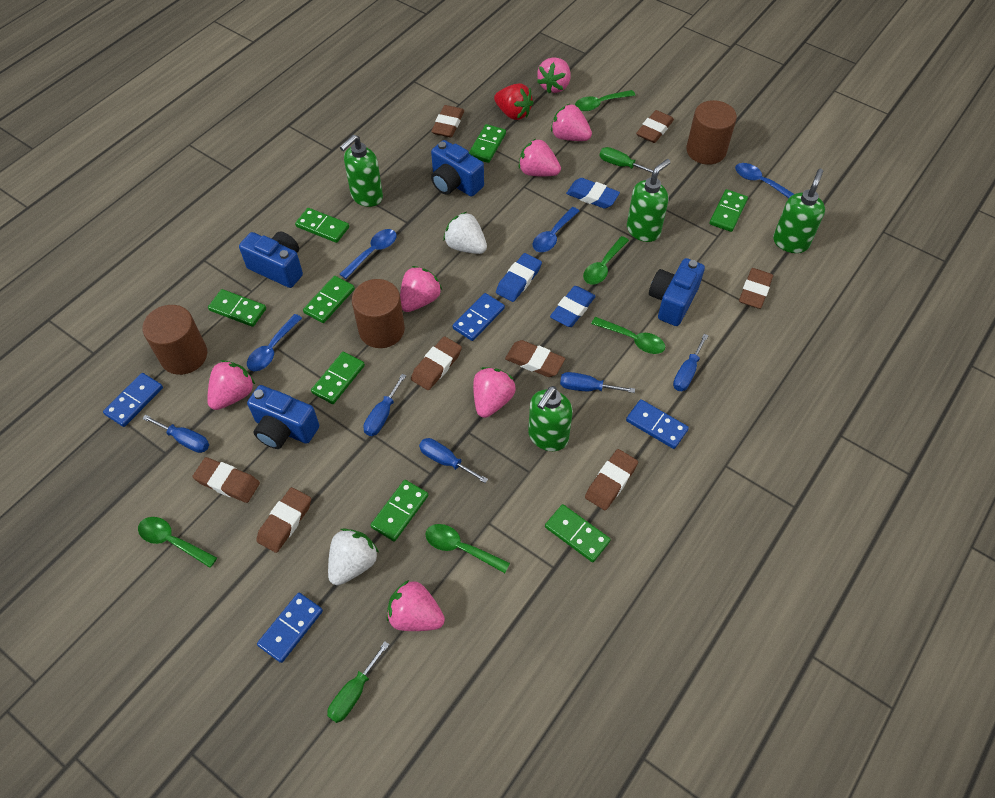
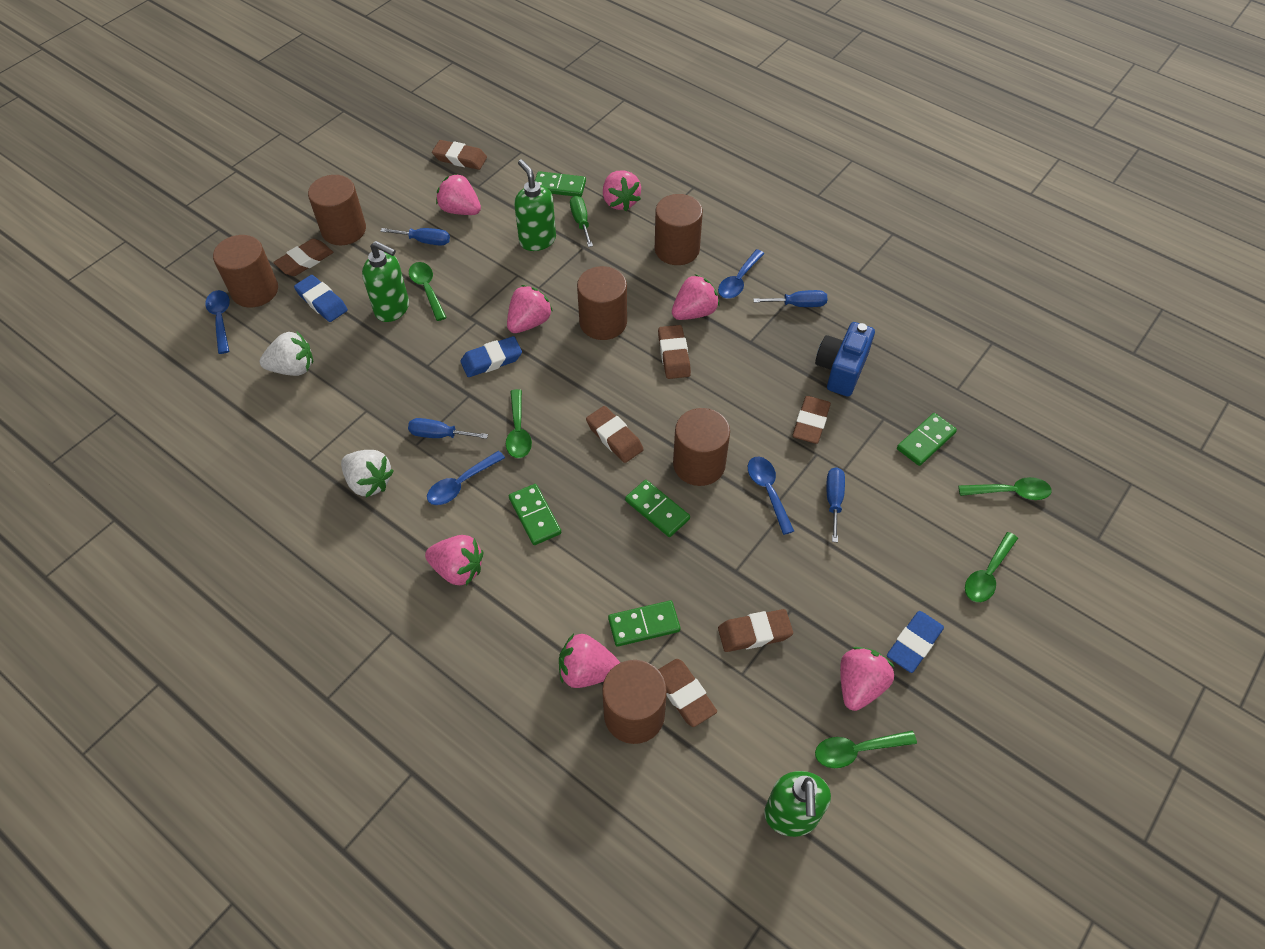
blue camera: [239,231,303,288] [247,385,319,449] [431,140,484,197] [649,258,705,326] = 4 -> [815,322,875,397] = 1
blue domino: [103,373,163,427] [257,593,323,663] [453,293,505,341] [626,399,689,449] = 4 -> none = 0
blue screwdriver: [142,415,209,453] [363,374,406,436] [419,438,488,483] [560,372,635,393] [673,334,709,391] = 5 -> [380,228,450,246] [408,418,488,439] [753,290,827,307] [827,467,845,542] = 4
brown cylinder: [143,305,207,375] [352,279,405,348] [686,100,737,165] = 3 -> [213,235,278,308] [308,175,366,245] [577,266,627,340] [602,660,667,744] [655,194,703,265] [673,408,730,486] = 6
brown eraser: [192,457,260,503] [256,487,311,553] [411,336,462,390] [431,105,464,137] [505,340,565,377] [585,449,638,510] [636,110,674,143] [739,268,773,309] = 8 -> [273,239,333,276] [432,140,487,170] [586,406,644,463] [658,325,691,379] [658,659,717,727] [718,609,793,652] [793,396,831,444] = 7
green domino: [208,289,266,327] [295,208,349,243] [303,276,355,323] [311,352,365,404] [370,480,428,541] [469,124,506,163] [545,504,611,562] [709,189,748,232] = 8 -> [509,484,562,545] [535,171,586,197] [608,600,681,647] [625,480,690,537] [897,413,957,466] = 5
green screwdriver: [327,641,390,723] [599,147,660,173] = 2 -> [570,196,593,247] = 1
green soap dispenser: [340,135,383,207] [528,386,573,451] [627,159,671,242] [773,169,825,253] = 4 -> [362,241,409,322] [514,159,556,251] [764,771,831,837] = 3
red strawberry: [494,83,533,120] = 1 -> none = 0

